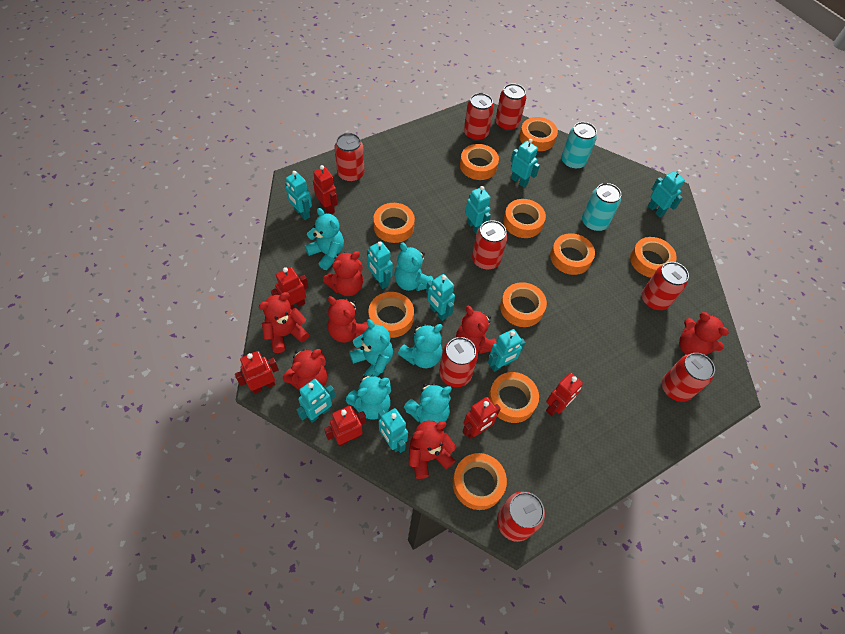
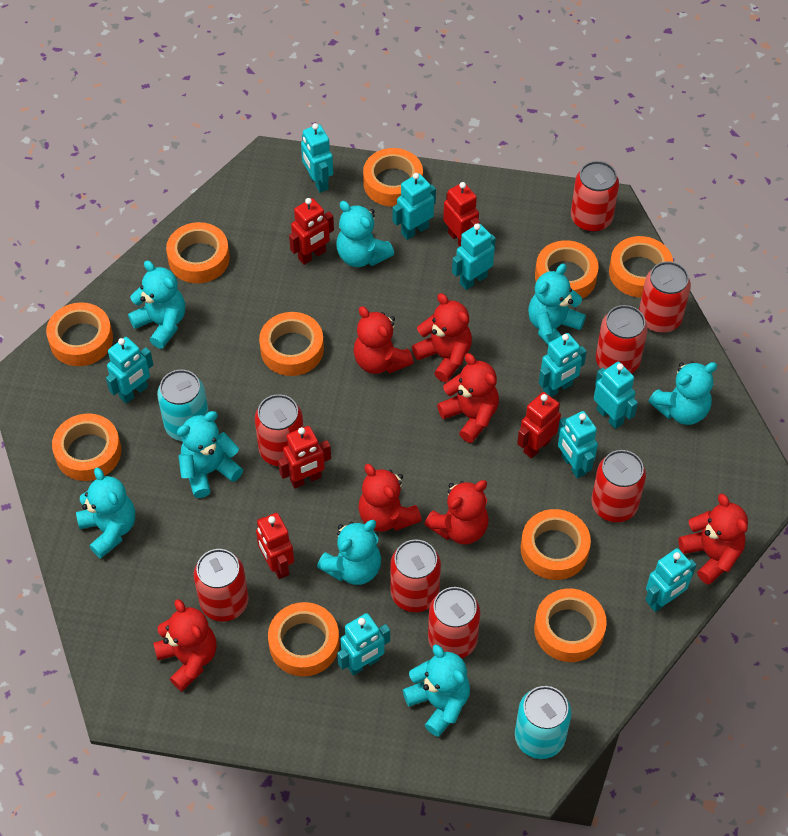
red robot: [235,351,279,394] [271,267,309,309] [313,165,337,214] [324,406,366,446] [462,397,501,439] [546,373,583,416] = 6 -> [256,513,294,579] [278,426,331,488] [289,198,334,265] [443,182,480,246] [517,392,561,458] = 5
turquoise teddy bear: [305,208,344,270] [346,374,391,420] [349,319,393,377] [394,242,434,291] [398,324,443,368] [403,383,452,423] = 6 -> [76,468,135,558] [128,260,185,349] [177,411,243,498] [317,520,381,585] [336,201,394,267] [403,644,470,737] [528,263,586,345] [648,362,717,425] = 8

